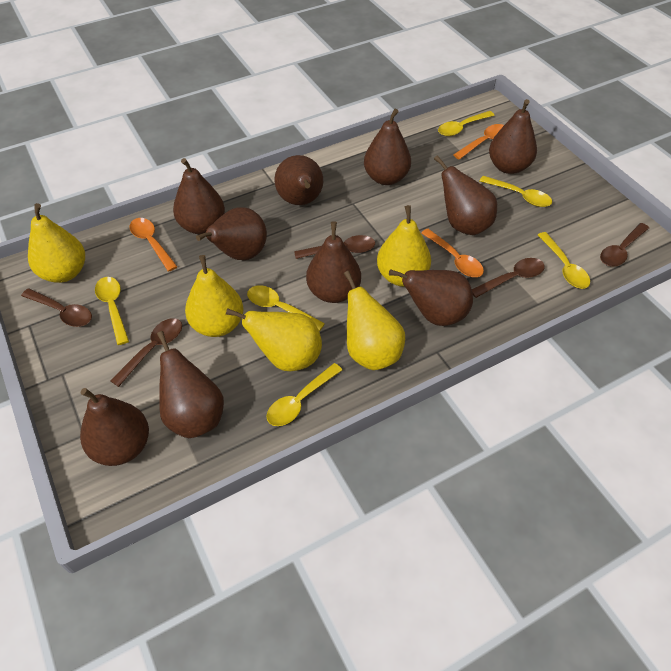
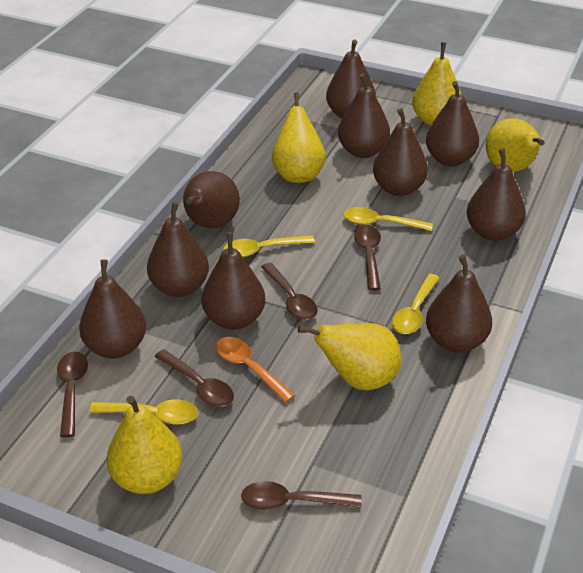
orange spoon: [129,218,177,272] [421,229,484,277] [453,124,504,160] = 3 -> [216,337,295,403] = 1
yellow spoon: [95,277,129,345] [247,285,325,331] [267,363,342,426] [438,111,495,136] [479,176,552,207] [538,232,590,289] = 6 -> [89,399,198,425] [223,235,315,257] [343,207,433,231] [392,274,439,334] = 4

